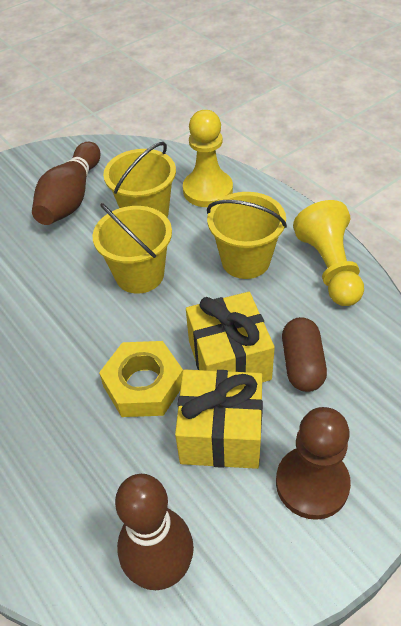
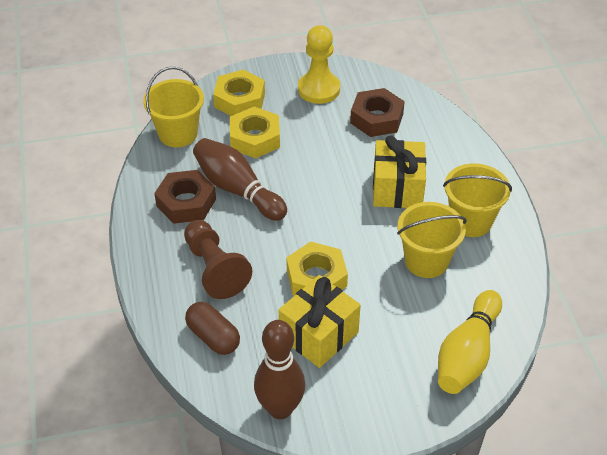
brown nut: none = 0 -> [154,170,216,224] [350,88,405,137] = 2
yellow bowling pin: none = 0 -> [438,290,502,394] = 1
yellow nut: [99,341,183,417] = 1 -> [213,70,265,116] [230,107,280,158] [286,242,348,296] = 3
yellow pawn: [183,110,233,207] [293,200,364,306] = 2 -> [298,25,340,104] = 1

